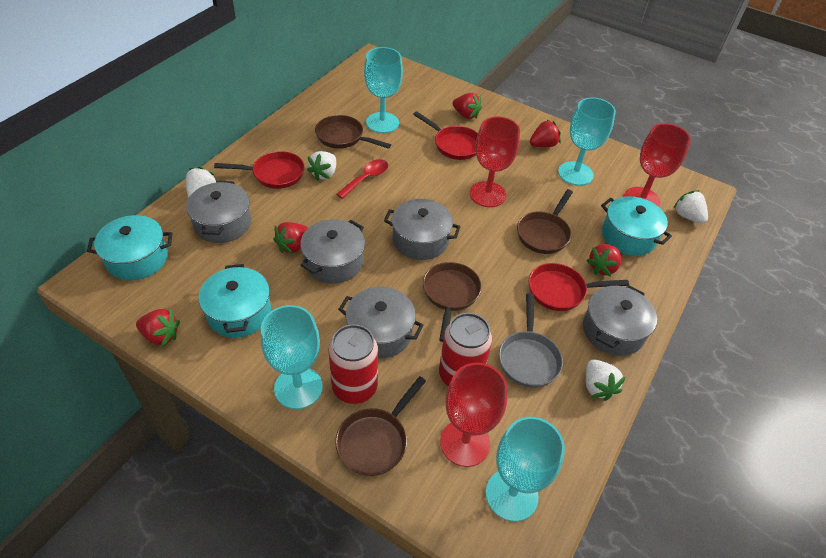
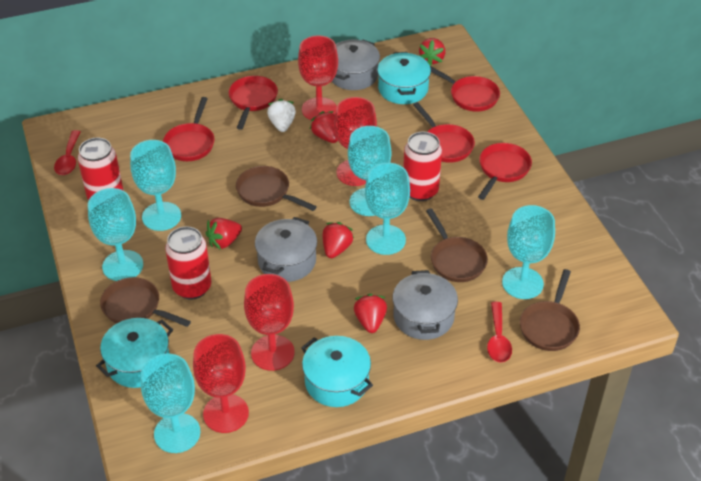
grey pan: [499,293,563,388] = 1 -> none = 0
grey pot: [186,181,251,243] [300,219,365,284] [338,287,424,359] [384,199,460,260] [583,285,657,356] = 5 -> [255,217,317,282] [332,40,380,90] [393,270,458,340] = 3
red can: [329,324,378,404] [439,313,492,386] = 2 -> [78,138,123,200] [165,226,211,300] [403,132,442,201] = 3
red goblet: [440,363,508,467] [470,116,520,207] [624,123,691,207] = 3 -> [193,334,249,433] [244,274,295,371] [298,35,338,120] [334,97,377,186] = 4
red pan: [214,151,305,189] [413,111,478,160] [528,263,629,311] = 3 -> [163,97,214,161] [229,76,278,130] [413,102,475,163] [430,66,500,112] [478,143,532,200] = 5
red spoon: [336,159,388,199] = 1 -> [54,130,81,175] [487,302,512,363] = 2
turquoise goblet: [261,305,323,409] [364,47,403,133] [486,417,565,522] [558,97,616,186] = 4 -> [88,188,143,281] [130,140,181,231] [141,354,200,453] [348,126,391,216] [365,163,410,255] [502,205,555,299] = 6
white strawberry: [186,167,218,198] [307,151,336,181] [586,359,626,401] [673,190,708,224] = 4 -> [267,99,296,132] = 1

